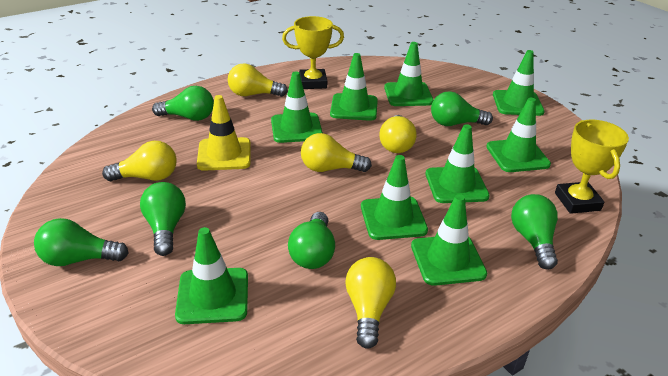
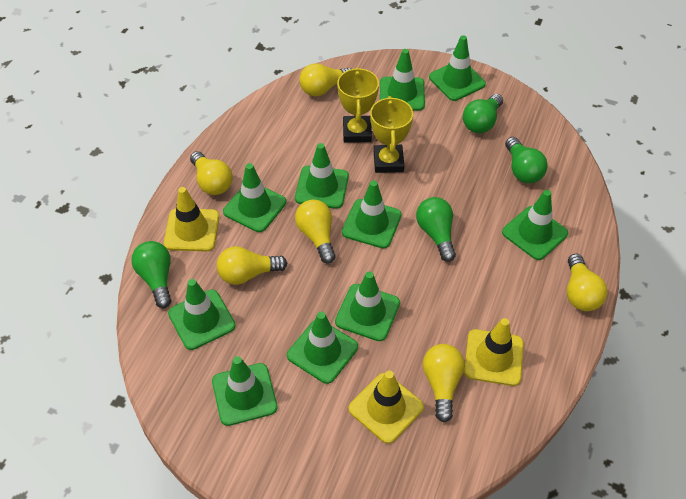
green light bulb: [34,218,129,266] [140,182,186,256] [152,86,214,121] [288,212,335,269] [431,91,493,126] [511,194,558,270] = 6 -> [131,241,171,308] [416,197,456,262] [463,94,503,133] [505,137,548,183] = 4
green traffic cone: [175,227,248,324] [271,71,323,143] [330,53,378,121] [361,155,428,240] [384,42,434,106] [411,194,487,286] [426,124,490,203] [486,98,551,172] [493,50,545,116] = 9 -> [168,279,236,350] [212,356,278,426] [223,163,286,232] [287,312,358,384] [295,143,349,209] [335,271,400,341] [342,180,402,249] [380,49,425,111] [429,35,486,101] [502,190,568,260] = 10
yellow light bulb: [102,141,177,181] [228,63,288,97] [301,133,372,172] [345,257,396,349] [379,115,416,153] = 5 -> [190,151,233,195] [217,246,287,285] [295,199,336,264] [299,63,351,97] [423,344,465,422] [567,254,608,311] = 6
yellow traffic cone: [197,95,251,171] = 1 -> [164,187,219,251] [349,371,424,444] [464,318,524,386] = 3

